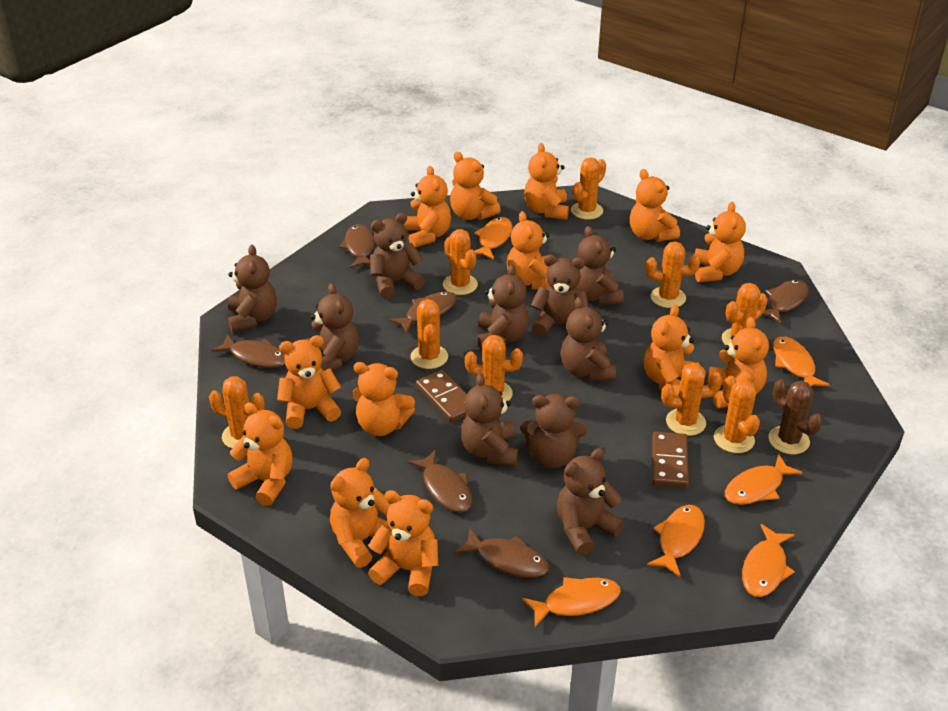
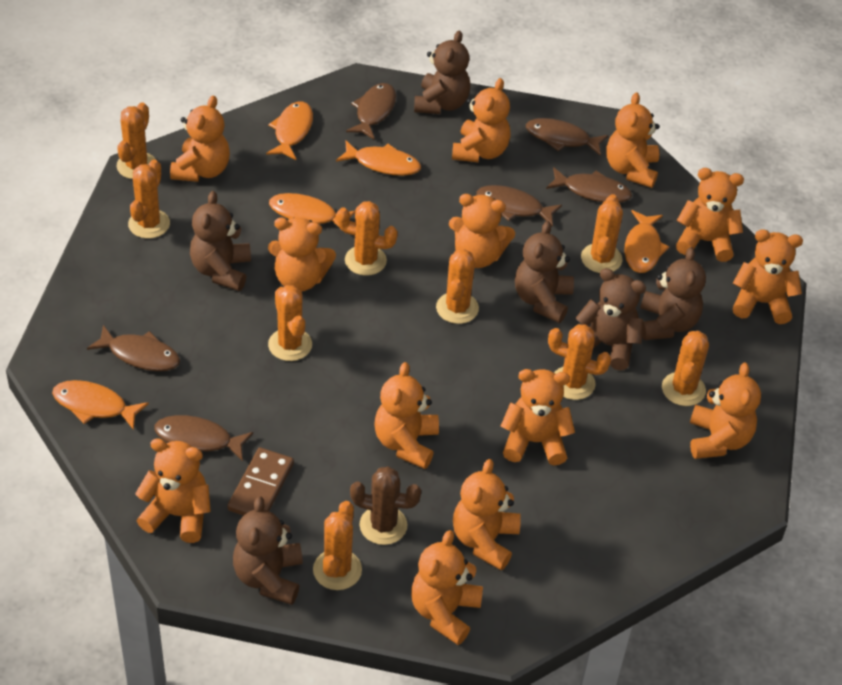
brown domino: [416,370,467,422] [652,432,689,488] = 2 -> [227,448,294,516] = 1
brown teddy bear: [228,245,277,332] [306,283,359,371] [370,213,425,299] [460,373,518,466] [477,264,529,350] [520,394,587,468] [531,255,589,336] [557,448,625,555] [561,297,616,381] [577,226,624,305] = 10 -> [190,191,251,291] [233,496,303,605] [414,31,470,114] [515,221,574,323] [576,268,646,370] [640,247,706,340] = 6
orange fish: [474,217,513,259] [522,577,621,627] [647,505,705,578] [725,454,803,505] [742,524,795,597] [773,336,830,386] = 6 -> [52,380,149,430] [266,101,313,160] [269,193,355,233] [336,141,421,176] [625,210,669,273] = 5

